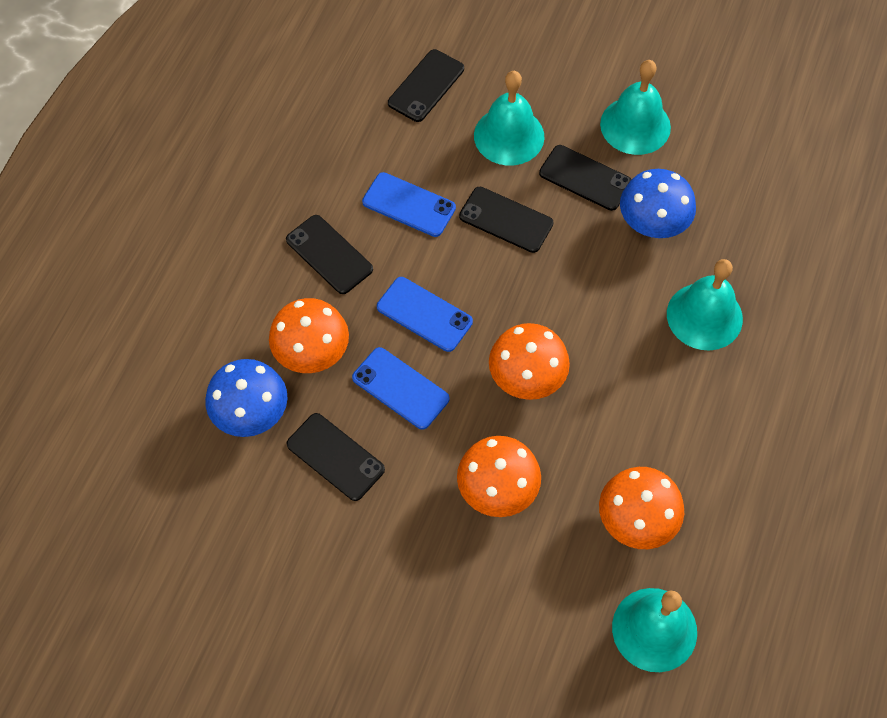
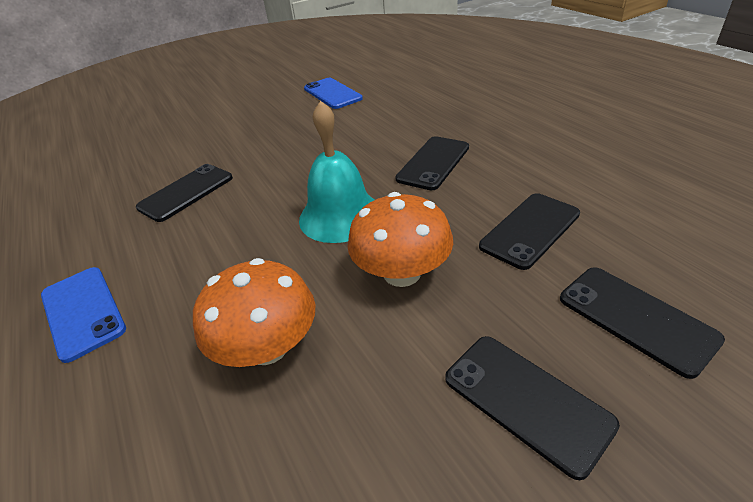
blue mushroom: [205,359,287,437] [620,169,696,238] = 2 -> none = 0
blue phone: [352,347,450,430] [362,172,456,237] [377,277,473,352] = 3 -> [41,267,126,363] [304,78,363,109] = 2
orange mushroom: [269,298,349,373] [457,436,541,517] [489,323,570,400] [599,467,684,549] = 4 -> [193,258,316,367] [348,192,453,287] = 2
turquoise bell: [474,71,545,166] [600,60,671,155] [612,588,697,672] [667,259,743,350] = 4 -> [299,101,374,243] = 1

